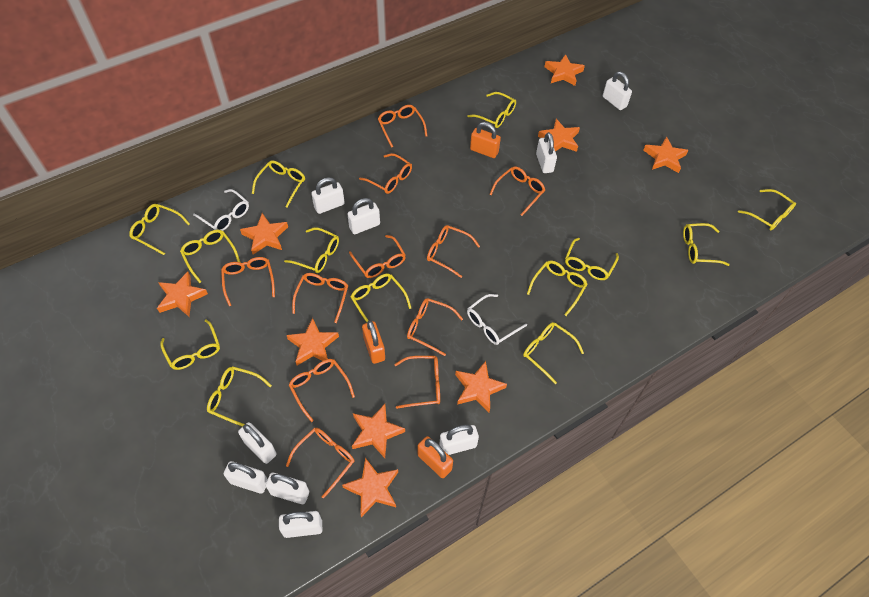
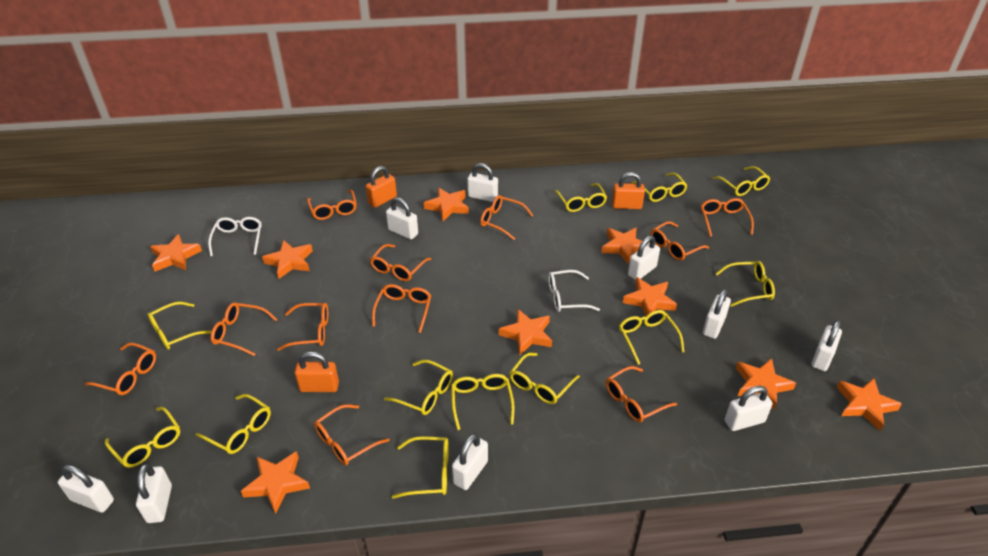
yellow glasses: [129,204,190,255] [160,319,220,370] [180,230,241,283] [207,366,272,427] [252,161,305,208] [284,227,339,273] [351,274,411,322] [467,92,516,128] [523,322,584,384] [527,261,587,316] [565,238,619,280] [683,223,730,266] [738,189,796,231] = 13 -> [105,407,180,468] [147,302,212,350] [195,394,271,454] [384,360,453,415] [392,436,449,499] [451,374,515,430] [510,353,580,404] [554,183,607,212] [619,310,684,365] [632,173,688,202] [713,166,770,196] [715,261,775,307] = 12

